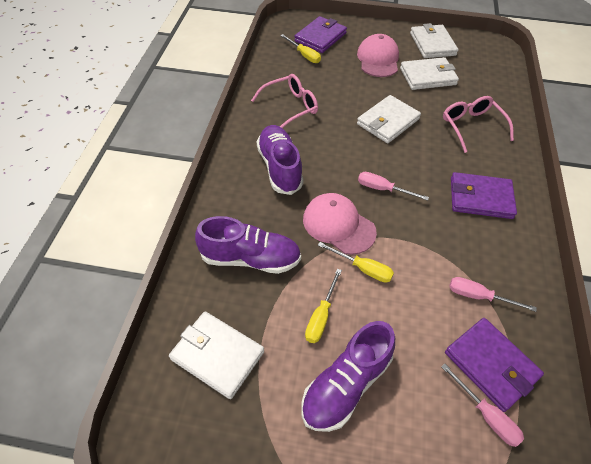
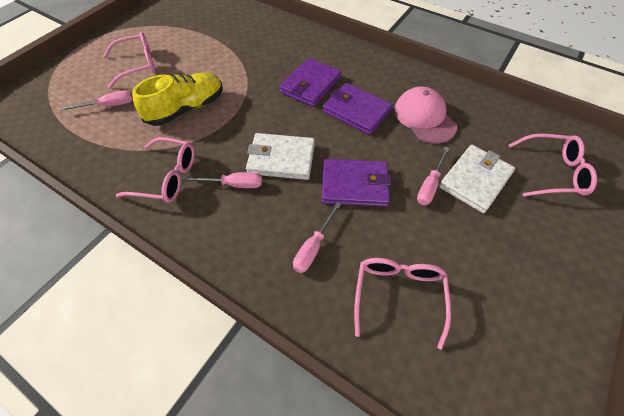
pink cap: [303,193,377,255] [357,34,399,77] = 2 -> [394,87,457,144] = 1
pink glasses: [251,74,318,128] [443,96,514,153] = 2 -> [103,32,156,88] [115,137,195,203] [354,258,451,350] [509,134,597,197] = 4
pink screwdriver: [358,172,429,201] [441,364,524,447] [449,277,537,312] = 3 -> [61,90,133,111] [183,172,262,188] [293,202,341,273] [417,147,449,205] = 4
purple shoe: [195,216,301,274] [257,125,304,195] [302,321,395,432] = 3 -> none = 0
white wallet: [169,311,264,399] [357,95,421,143] [400,57,459,90] [410,23,458,58] = 4 -> [246,133,315,180] [439,145,515,213] = 2
yellow screwdriver: [280,34,321,63] [305,269,342,343] [318,242,394,282] = 3 -> none = 0
yellow shoe: none = 0 -> [132,73,223,126] = 1

